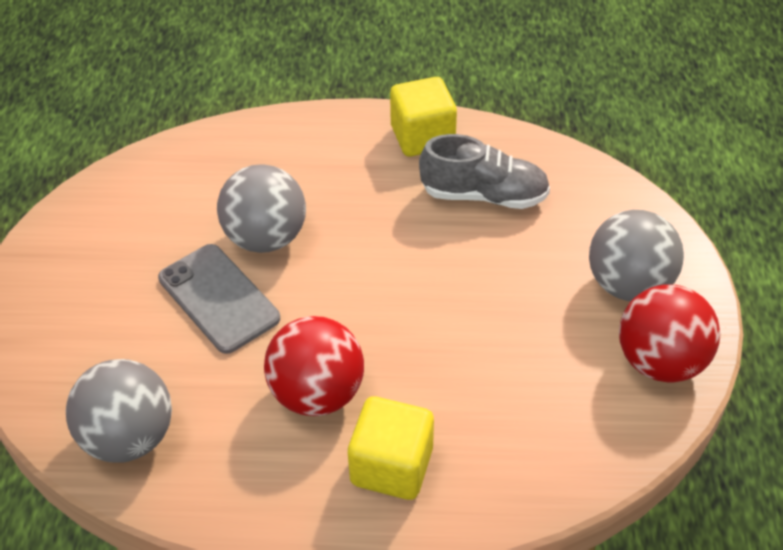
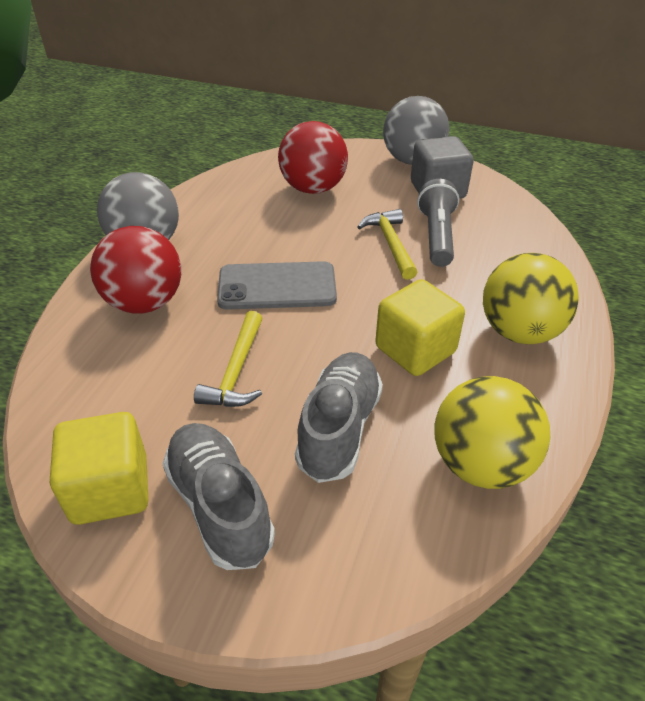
grey ball: [66,359,172,463] [217,164,306,253] [589,210,684,301] = 3 -> [97,172,179,240] [383,96,450,165] = 2
grey cube: none = 0 -> [411,136,474,199] = 1
grey flashlight: none = 0 -> [417,179,459,267] = 1
grey shoe: [419,134,550,209] = 1 -> [162,423,275,570] [295,352,383,483] = 2
yellow ball: none = 0 -> [434,376,550,489] [483,253,579,344] = 2
yellow hammer: none = 0 -> [194,311,263,407] [358,209,417,280] = 2

